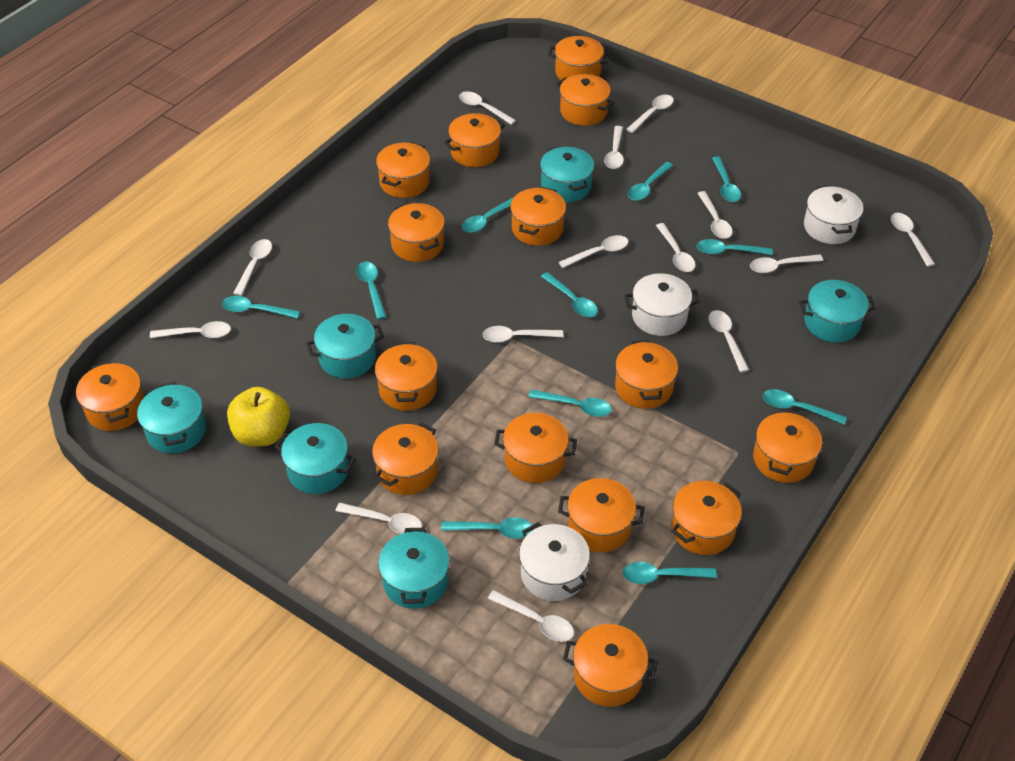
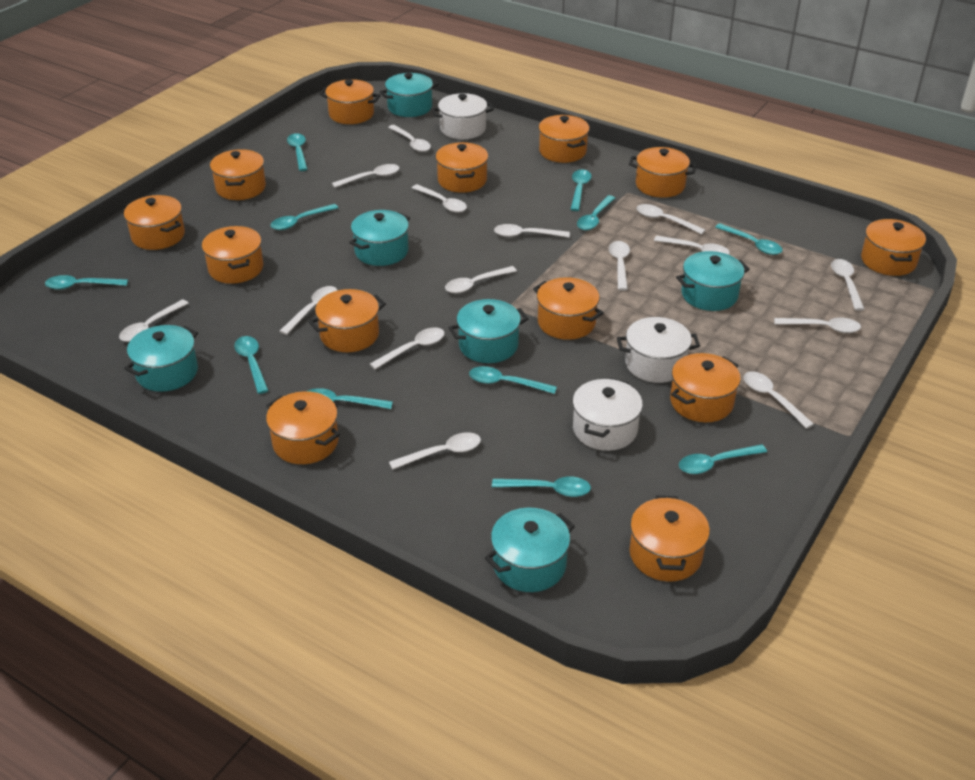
orange pot: [76,361,144,431] [372,422,439,495] [375,342,438,411] [376,142,430,198] [388,203,445,262] [444,113,505,167] [494,413,577,483] [510,187,566,246] [548,36,610,80] [556,74,614,126] [558,478,645,552] [563,624,658,707] [615,340,678,409] [671,481,742,555] [753,410,822,483] = 15 -> [124,195,185,250] [202,226,263,284] [210,149,266,200] [266,391,340,464] [309,289,386,352] [319,79,381,124] [436,142,488,193] [533,277,604,340] [539,115,590,163] [629,147,697,198] [630,495,710,581] [670,353,741,422] [861,219,926,276] = 13
white spoon: [150,321,231,338] [233,239,272,296] [335,503,422,534] [459,91,516,125] [482,326,563,343] [487,590,574,642] [559,235,628,268] [604,126,624,169] [626,95,674,133] [656,223,695,272] [697,191,733,239] [708,310,749,372] [750,254,823,273] [891,213,935,267] = 14 -> [119,299,189,342] [279,286,338,335] [332,164,399,188] [370,327,444,369] [388,125,431,152] [389,432,481,470] [412,184,467,213] [445,266,517,293] [494,224,570,237] [609,241,630,291] [637,204,705,235] [654,236,730,255] [744,371,814,429] [774,317,861,333] [831,259,865,311] = 15
yellow apple: [227,387,290,446] = 1 -> none = 0

